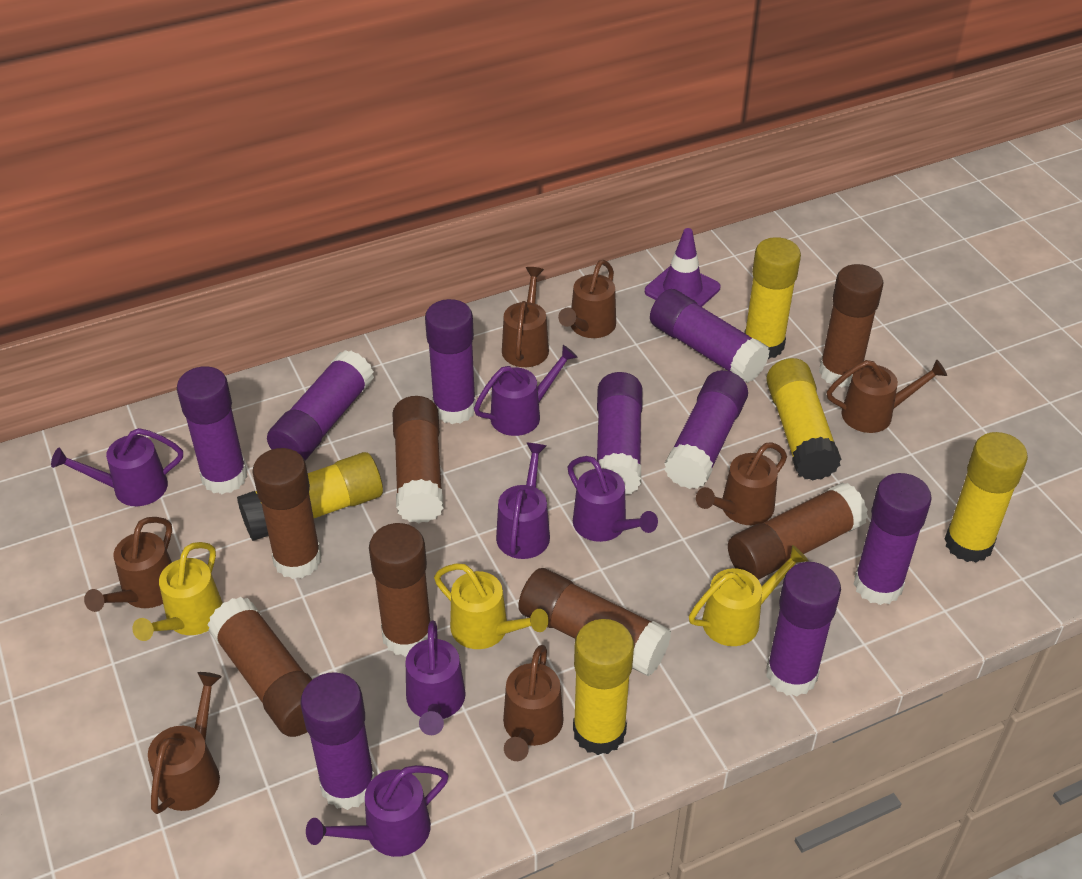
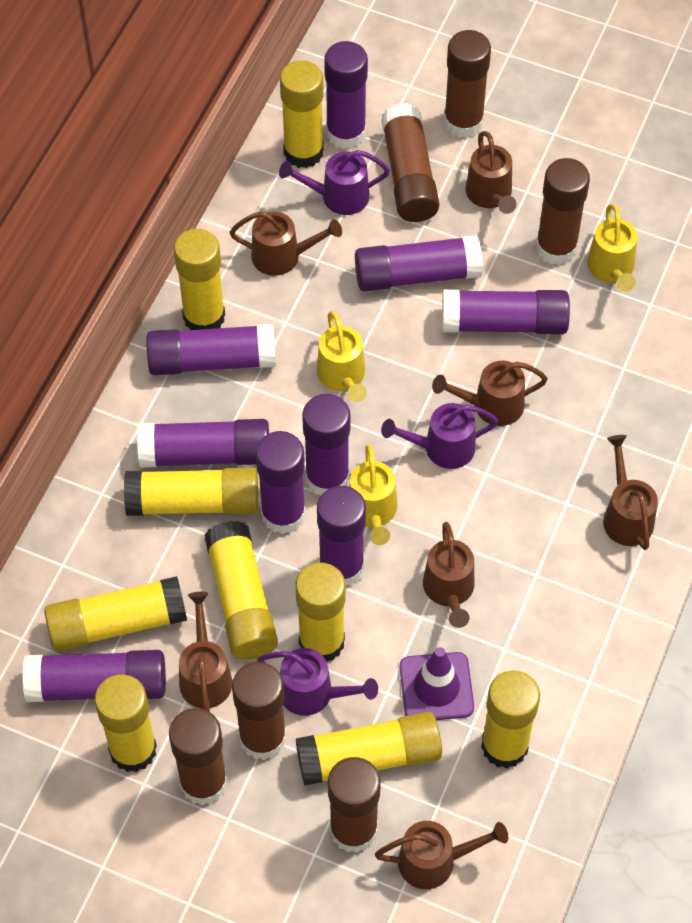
brown glue stick: [207,597,313,737] [253,448,321,579] [369,523,431,657] [393,396,444,523] [518,568,671,677] [728,482,868,580] [819,264,883,388] = 7 -> [169,708,227,805] [232,662,286,760] [328,757,381,853] [381,103,439,222] [444,30,491,138] [536,158,590,265] = 6
purple watering can: [51,428,183,506] [306,765,449,857] [406,621,466,735] [474,345,578,436] [496,443,550,559] [567,456,658,542] = 6 -> [257,648,378,716] [279,150,390,215] [381,403,498,469] = 3
yellow glue stick: [237,452,383,541] [573,619,634,755] [744,237,801,359] [766,358,841,481] [945,432,1028,563] = 5 -> [44,576,187,652] [95,674,157,772] [124,468,258,516] [174,229,225,330] [205,521,278,660] [280,60,324,168] [295,563,346,662] [296,712,442,786] [481,670,540,769] = 9

